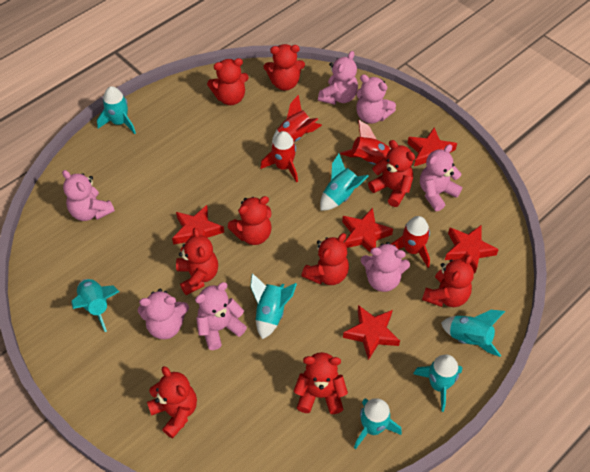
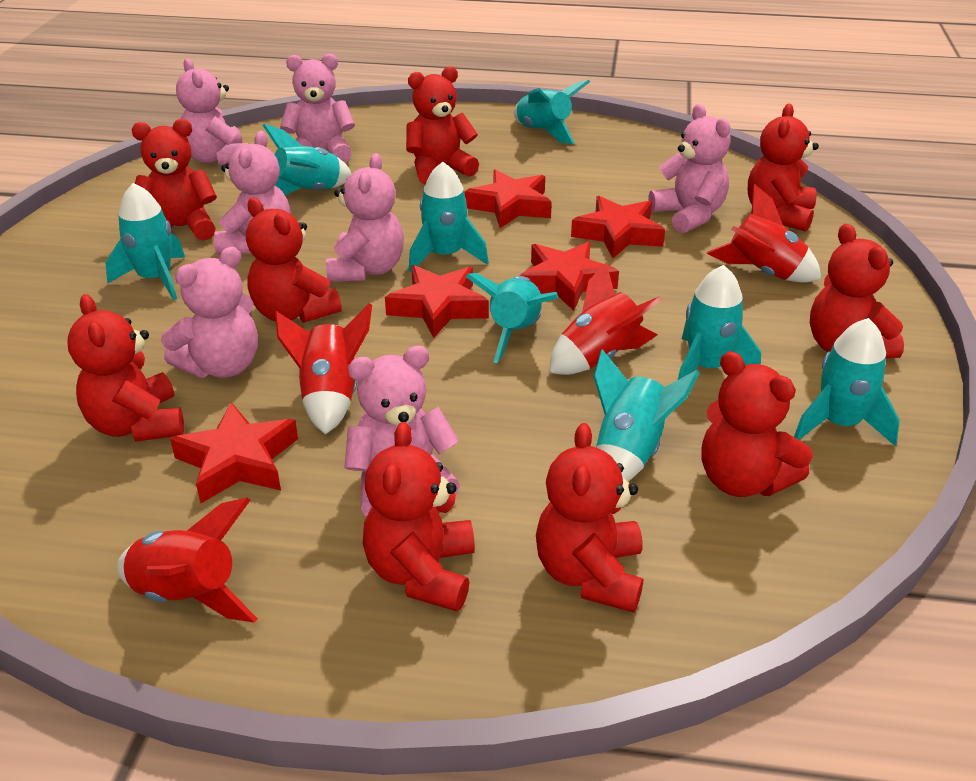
turquoise rocket: [71,279,120,332] [97,86,136,134] [250,273,297,340] [320,154,369,211] [354,398,402,449] [413,354,462,412] [441,310,505,357] = 7 -> [105,183,185,300] [262,124,351,195] [409,162,489,272] [466,273,558,363] [514,79,590,144] [594,349,700,481] [678,265,761,380] [794,318,900,446] = 8

